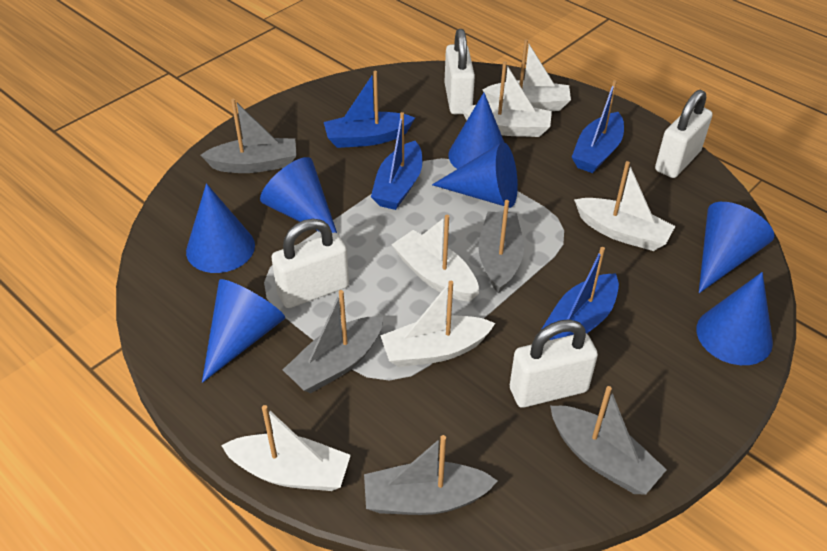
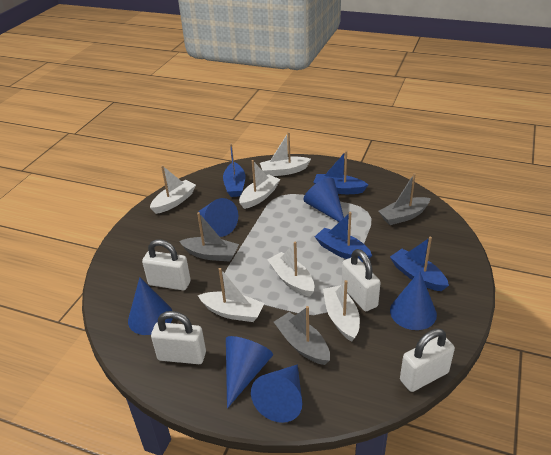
blue cone: [186,183,255,273] [202,279,285,383] [260,157,337,233] [432,142,518,208] [448,92,504,169] [697,272,773,365] [699,202,774,293] = 7 -> [128,277,173,335] [198,198,238,237] [226,336,273,409] [251,365,302,423] [303,178,344,222] [390,271,437,330] = 6
grey boat: [201,99,297,173] [283,290,383,393] [364,435,498,515] [478,200,524,294] [550,386,667,494] = 5 -> [179,212,239,262] [274,306,330,365] [379,173,431,225] = 3

